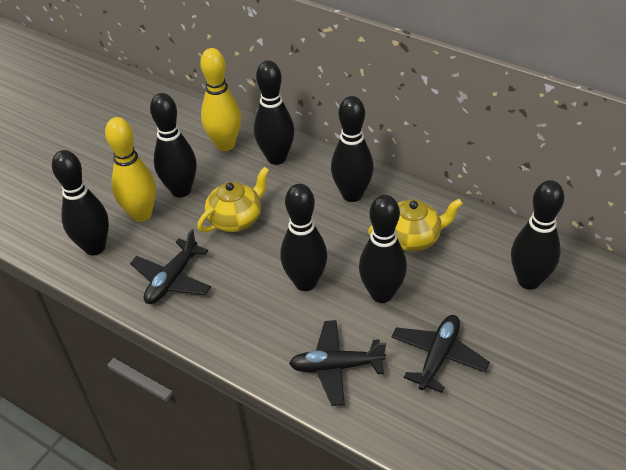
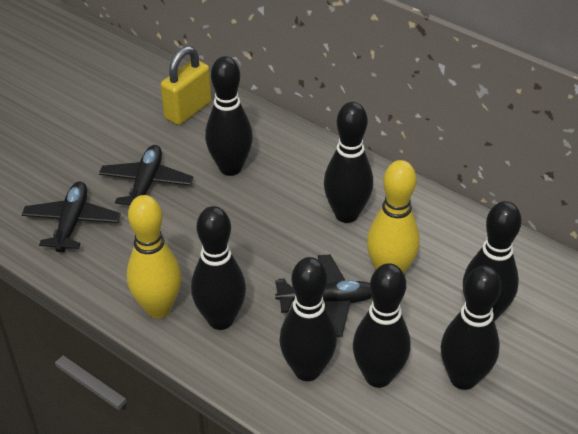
yellow padlock: none = 0 -> [161,46,212,125] = 1
yellow teapot: [197,167,270,232] [368,199,463,252] = 2 -> none = 0

